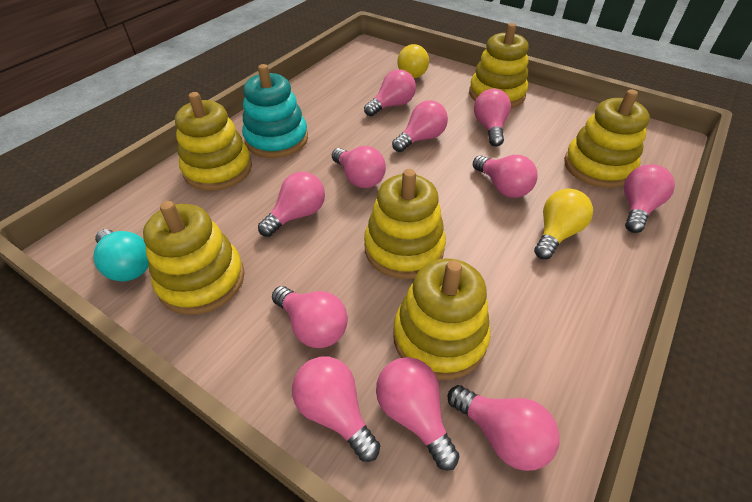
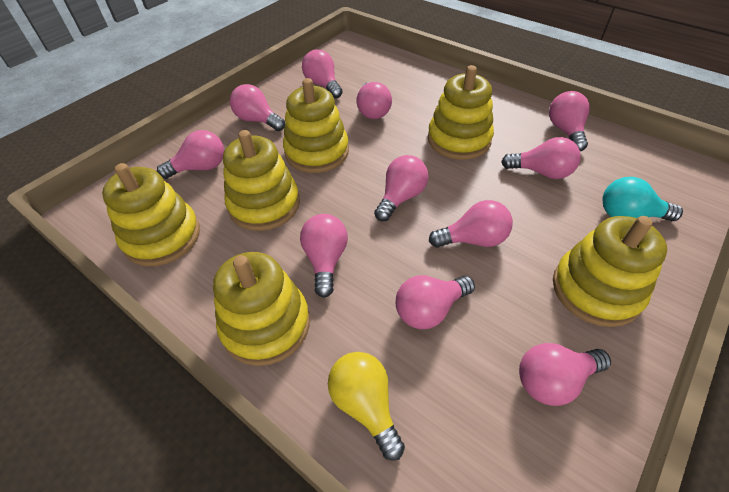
turquoise stacking toy: [242,64,308,158] = 1 -> none = 0
yellow light bulb: [397,44,429,78] [534,189,593,259] = 2 -> [328,352,405,461] = 1

